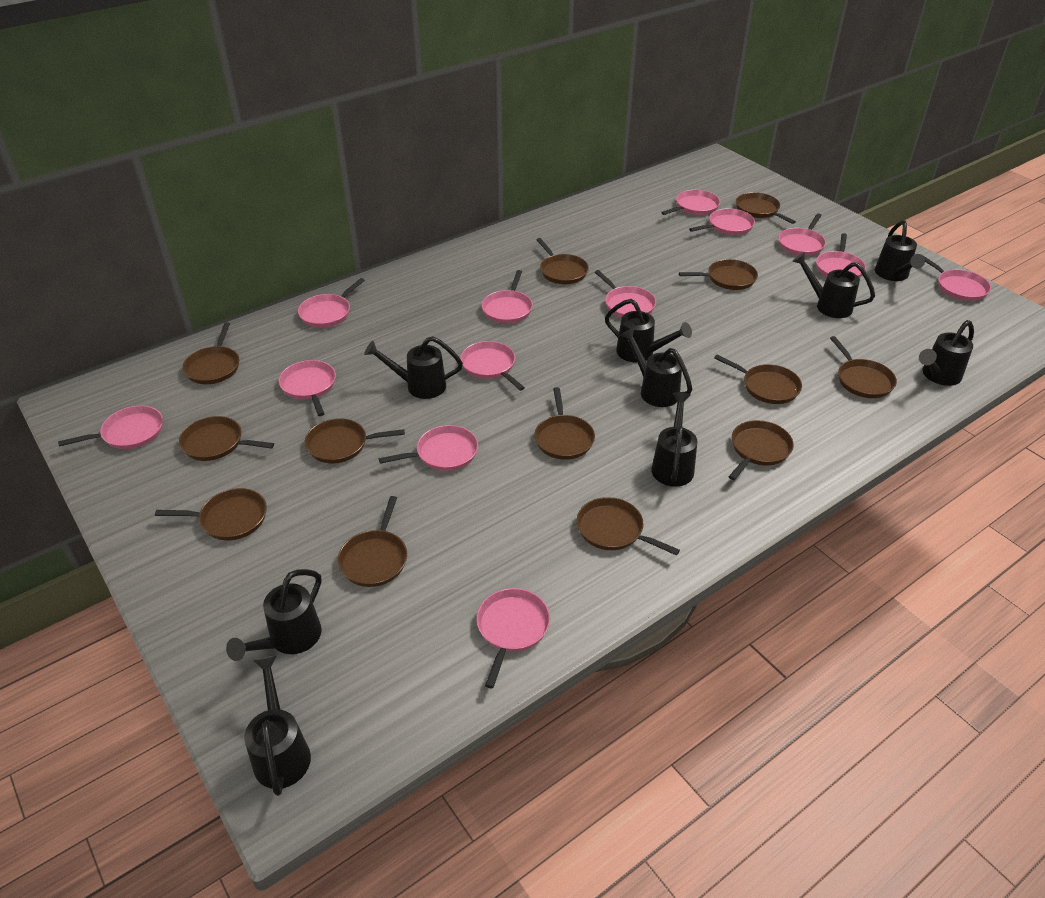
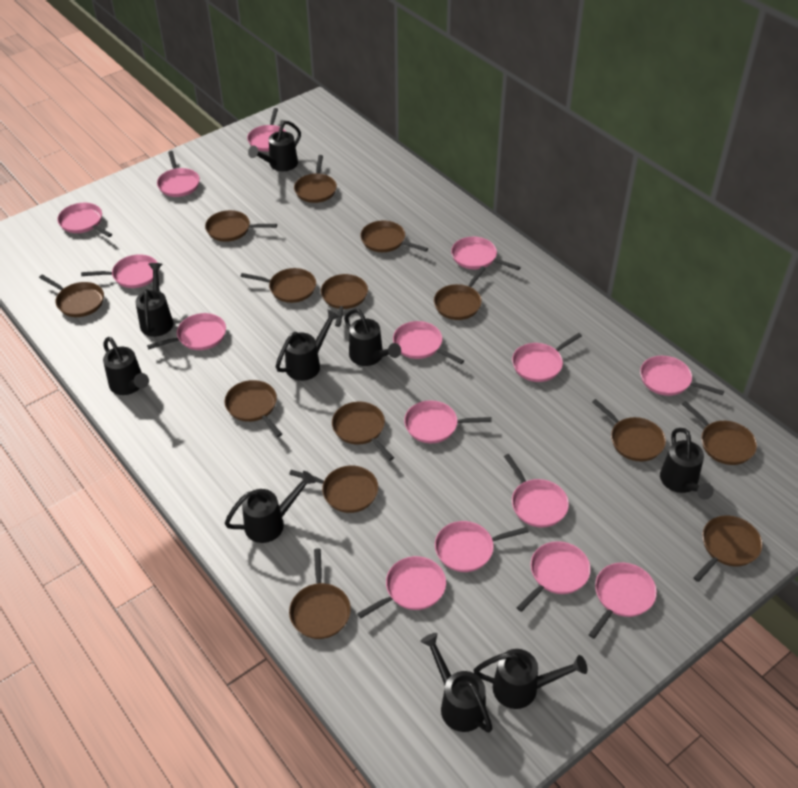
brown pan: [155,488,267,540] [179,416,274,461] [182,322,239,384] [305,418,405,463] [338,496,407,587] [534,387,595,460] [537,238,589,284] [577,497,680,556] [679,259,758,290] [714,355,802,404] [728,420,794,480] [736,192,796,224] [830,336,897,398] = 13 -> [39,275,104,317] [205,210,277,242] [225,380,282,437] [241,268,316,303] [289,466,379,513] [289,548,351,639] [294,155,337,203] [321,274,368,327] [332,402,394,461] [360,220,428,252] [434,266,486,320] [592,399,666,461] [682,401,757,465] [693,516,763,582] = 14
pink pan: [58,406,163,449] [279,360,336,416] [298,278,365,328] [379,425,478,471] [460,341,525,391] [476,588,550,688] [482,270,533,324] [595,270,656,318] [661,190,720,215] [689,208,755,235] [778,213,826,256] [816,233,866,277] [924,256,991,301] = 13 -> [57,203,112,237] [81,254,159,288] [147,313,226,350] [157,151,200,197] [247,108,287,152] [357,556,446,618] [393,321,464,364] [404,400,492,443] [435,521,529,572] [451,237,521,270] [504,454,569,527] [512,333,582,382] [516,541,591,612] [589,563,657,639] [640,356,724,396] = 15

